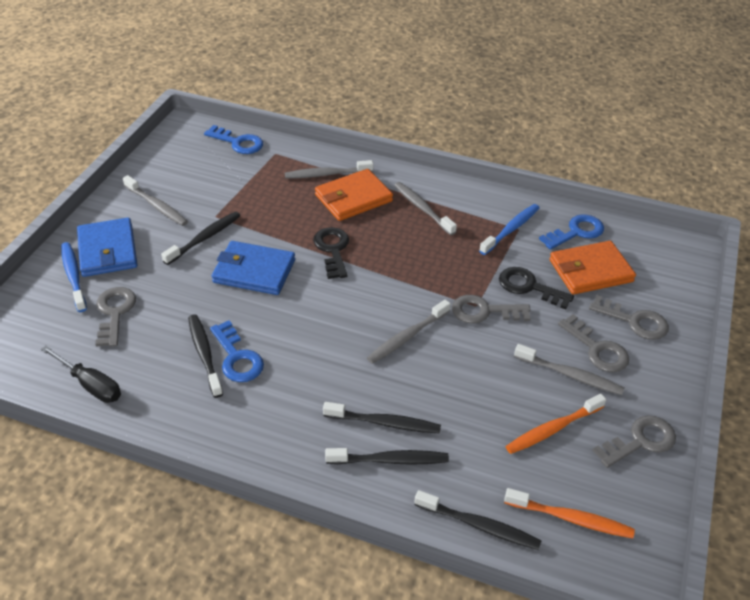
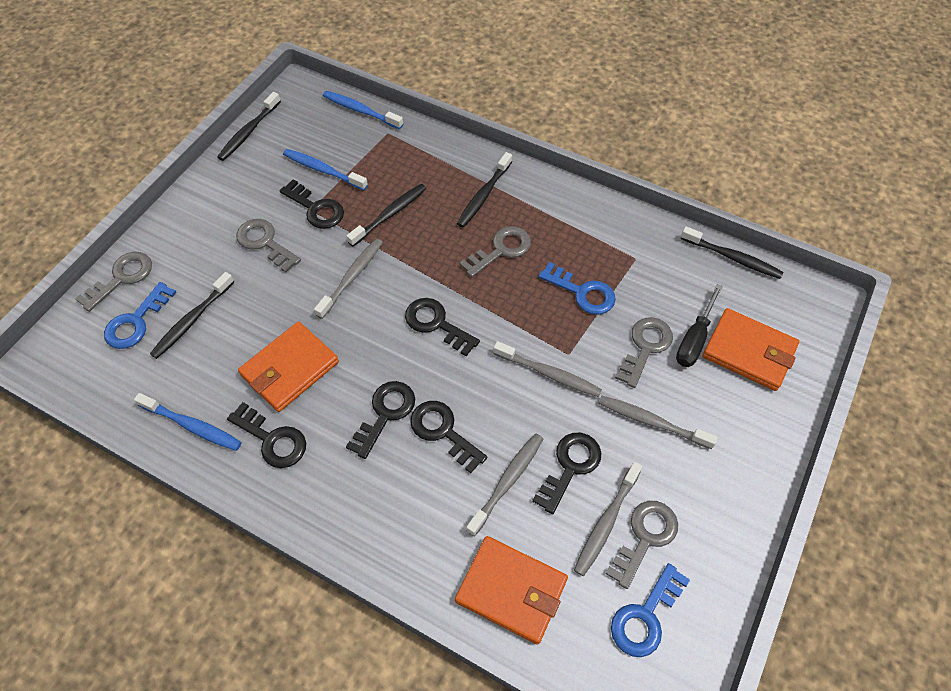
black key: [313,227,349,279] [499,267,574,309] = 2 -> [227,402,306,468] [279,179,344,229] [346,381,415,459] [405,298,480,357] [410,401,487,473] [532,433,601,515] = 6
blue toothbrush: [61,242,87,312] [479,204,539,255] = 2 -> [134,393,242,451] [283,149,368,190] [323,91,403,129] = 3
blue wallet: [77,218,137,277] [212,241,295,295] = 2 -> none = 0
orange toothbrush: [504,488,635,539] [506,394,606,454] = 2 -> none = 0
orange wallet: [315,169,393,221] [550,241,636,295] = 2 -> [238,322,339,412] [455,536,568,645] [702,308,799,391] = 3

